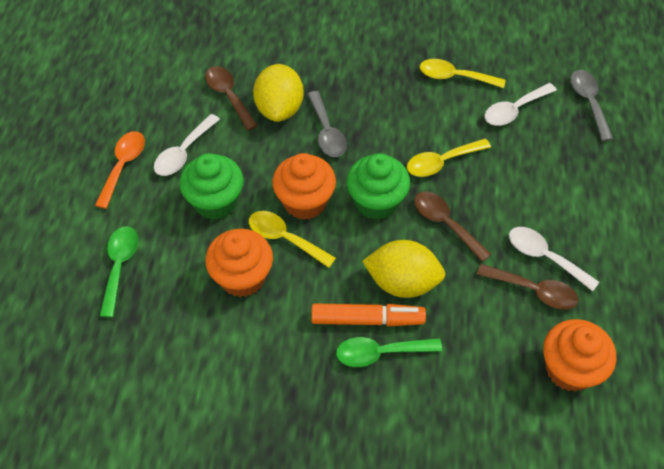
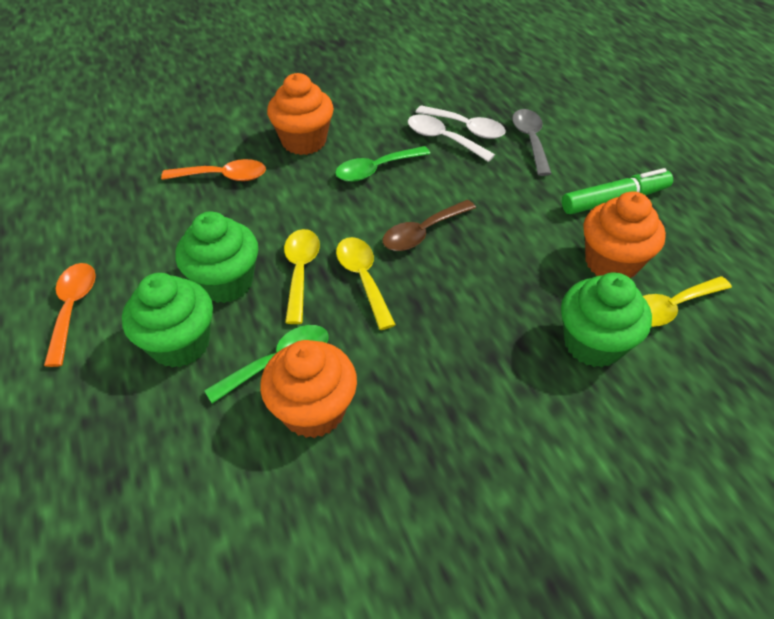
brown spoon: [205,66,258,131] [414,191,491,262] [477,264,578,310] = 3 -> [382,200,476,251] = 1
green cupcake: [179,153,243,220] [346,153,410,220] = 2 -> [122,273,213,368] [175,211,258,303] [561,272,652,367] = 3
green marker: none = 0 -> [562,168,673,214] = 1
grey spoon: [307,91,347,157] [570,70,613,141] = 2 -> [512,109,552,176] = 1
orange marker: [311,303,426,326] = 1 -> none = 0
orange spoon: [95,131,145,209] = 1 -> [44,263,96,367] [161,159,266,181] = 2
white spoon: [154,114,220,176] [484,83,557,126] [509,227,599,291] = 3 -> [408,114,495,162] [416,105,506,139] = 2
yellow lemon: [253,64,304,122] [362,240,445,298] = 2 -> none = 0

